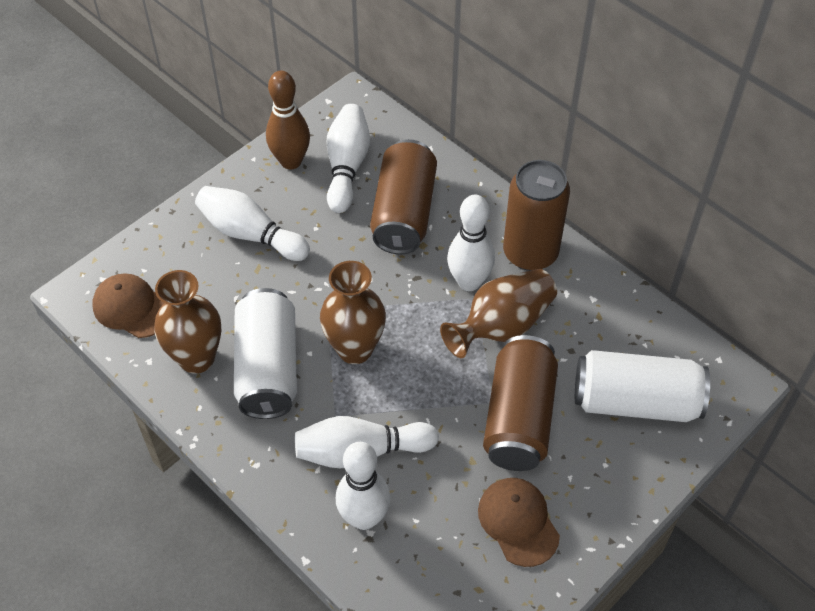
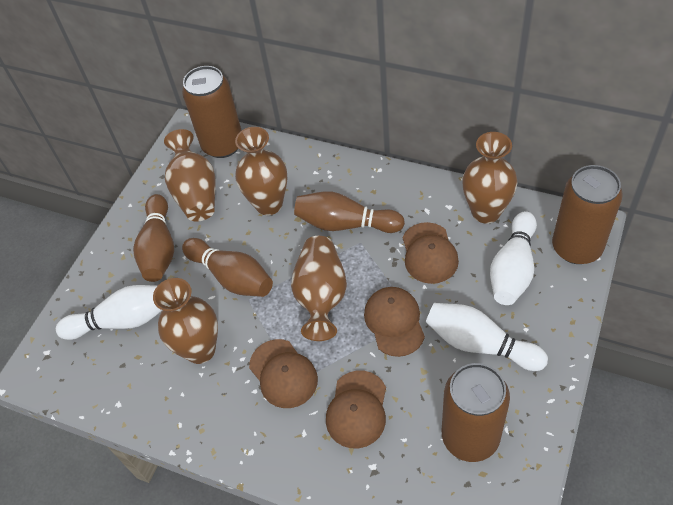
brown bowling pin: [266,71,310,169] = 1 -> [133,194,174,282] [182,238,273,297] [294,191,405,233] = 3
brown cap: [92,273,164,338] [478,478,560,567] = 2 -> [249,339,318,408] [326,371,386,448] [364,287,425,357] [402,222,459,284] = 4
brown vase: [154,270,221,374] [320,261,386,364] [440,269,557,358] = 3 -> [153,278,218,364] [164,129,215,222] [235,127,288,215] [291,236,347,341] [462,132,517,223] = 5
white bowling pin: [195,186,310,261] [295,416,439,468] [326,104,370,213] [336,442,390,530] [447,194,495,291] = 5 -> [56,285,162,340] [426,303,548,371] [490,211,537,305] = 3
white can: [234,288,297,419] [575,350,710,422] = 2 -> none = 0

